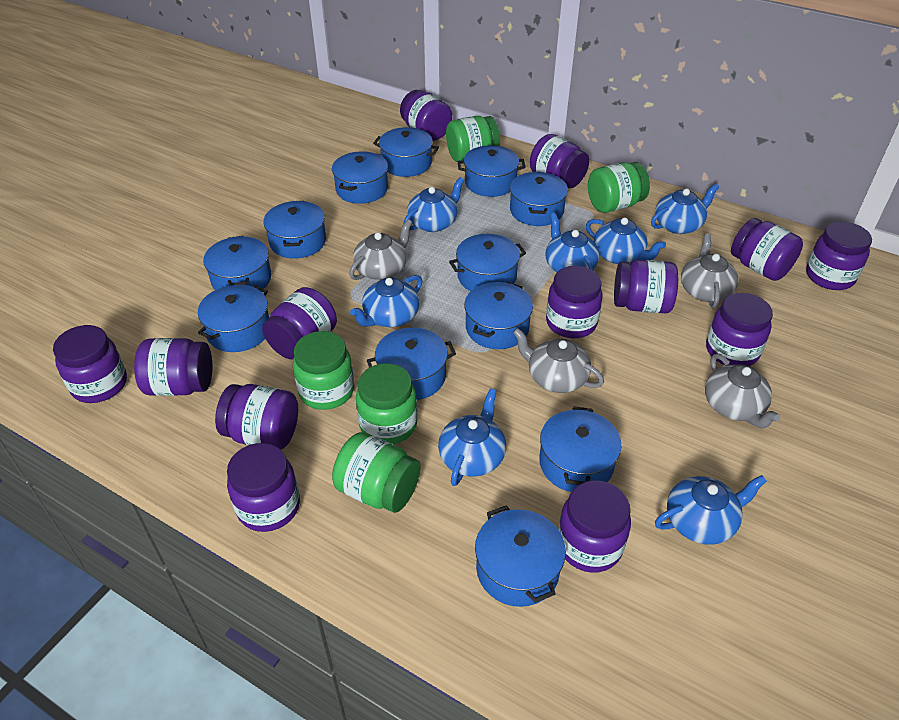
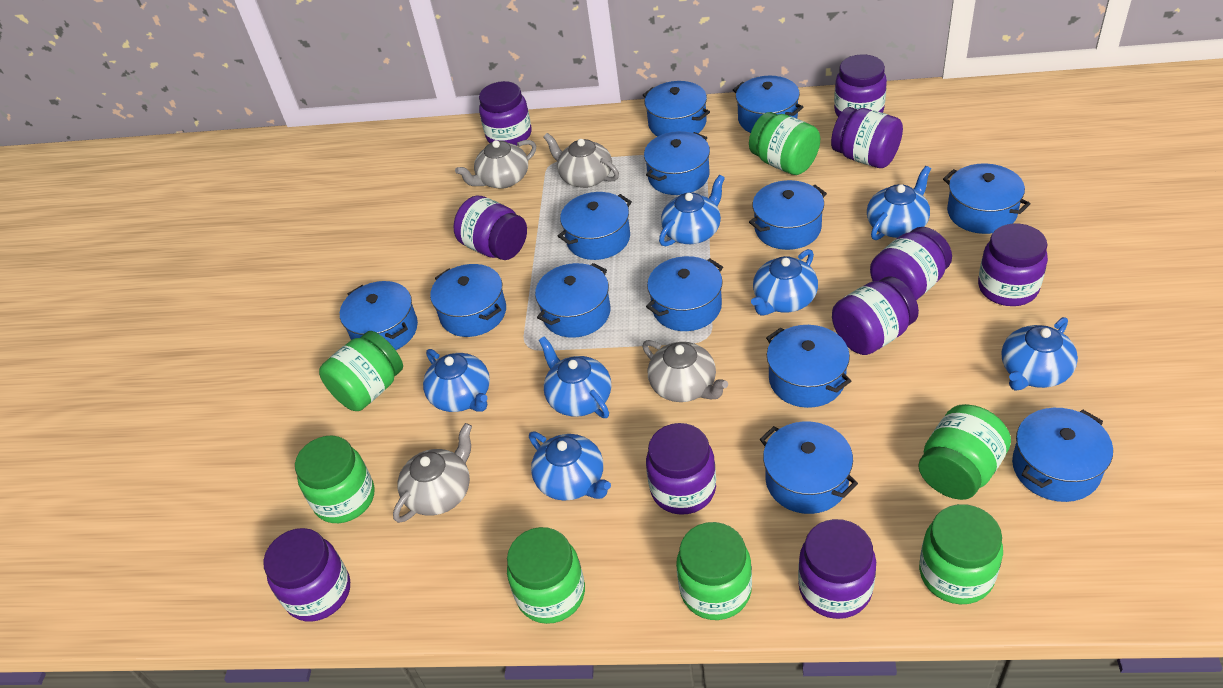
blue pot: [198,285,269,352] [203,236,271,290] [263,201,326,259] [332,151,388,204] [367,328,456,400] [373,127,439,177] [449,234,526,291] [458,145,526,197] [464,282,533,349] [475,505,566,607] [510,172,568,226] [539,406,621,492] = 12 -> [340,281,418,350] [430,264,506,337] [535,263,610,338] [558,192,632,260] [643,81,710,137] [644,131,710,195] [646,256,723,331] [733,76,803,133] [749,180,827,250] [760,421,858,514] [766,325,851,408] [943,163,1031,234] [1012,408,1113,502] = 13
green jar: [293,331,354,410] [332,432,420,513] [356,363,418,444] [446,116,500,162] [588,162,650,213] = 5 -> [295,436,374,523] [319,331,403,411] [507,527,585,624] [676,522,752,620] [749,112,820,175] [919,404,1011,500] [919,504,1003,604] = 7
purple jar: [53,325,127,403] [134,338,212,396] [215,384,298,450] [227,443,300,532] [262,287,337,359] [400,90,453,141] [530,134,589,188] [546,266,603,338] [558,480,631,573] [614,260,678,313] [706,293,773,366] [731,218,803,281] [806,222,872,290] = 13 -> [263,528,350,622] [454,195,527,260] [479,81,532,146] [646,423,716,515] [798,519,876,619] [831,107,903,168] [832,276,919,355] [834,54,887,117] [870,227,952,300] [978,224,1048,306] = 10

